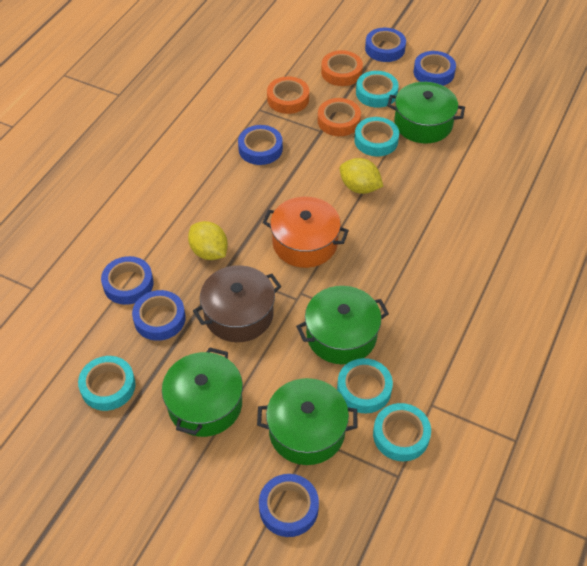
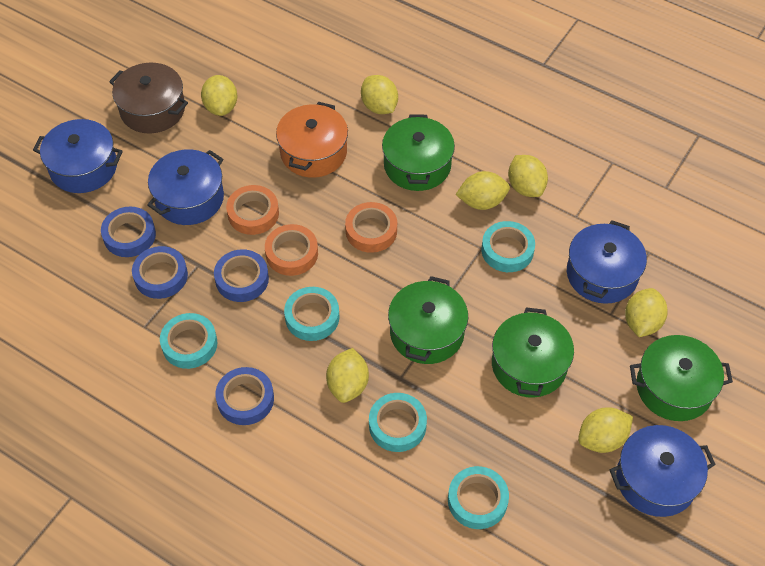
blue pot: none = 0 -> [33,119,123,193] [147,149,224,225] [567,220,647,304] [610,425,716,517] = 4
blue tape: [101,256,154,305] [132,290,186,341] [238,125,283,165] [259,474,319,537] [365,28,406,62] [413,51,456,86] = 6 -> [101,207,156,257] [132,246,188,299] [214,249,269,302] [215,367,274,425] = 4
yellow lemon: [188,221,228,260] [339,158,383,194] = 2 -> [201,75,237,116] [326,348,369,403] [361,75,398,114] [455,171,510,210] [508,155,548,197] [578,407,633,453] [625,288,668,337] = 7

